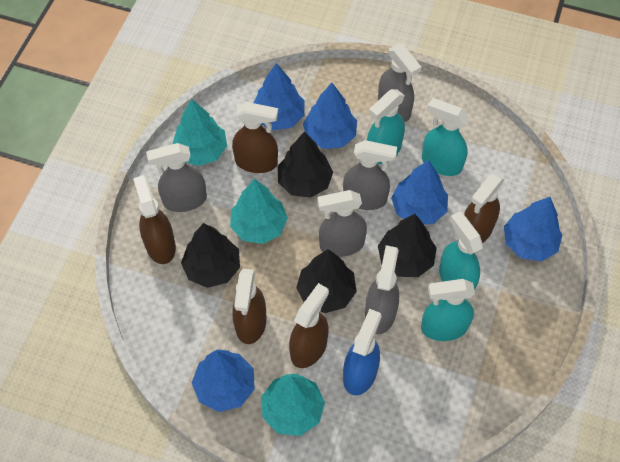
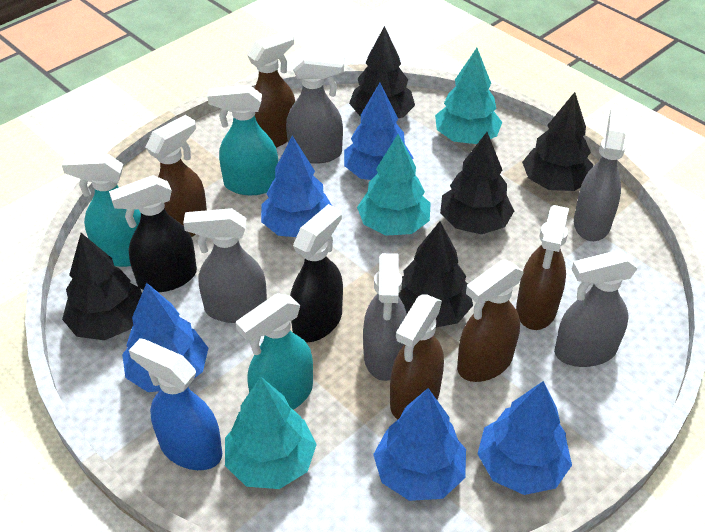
black spray bottle: none = 0 -> [109,175,197,292] [290,204,343,342] = 2
black tree: [181,223,240,288] [278,132,333,198] [296,249,357,313] [378,214,437,277] = 4 -> [62,233,142,340] [349,26,415,118] [399,221,473,327] [440,132,514,234] [522,92,593,191] = 5
turquoise spray bottle: [367,89,405,164] [421,279,475,341] [422,98,469,176] [439,211,483,290] = 4 -> [62,154,141,267] [207,85,278,195] [236,293,313,410] = 3

